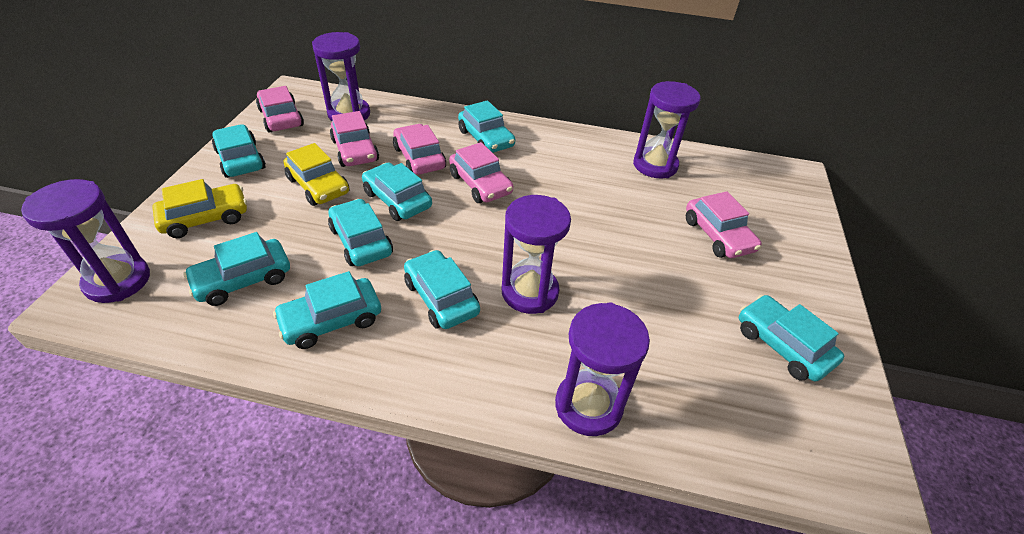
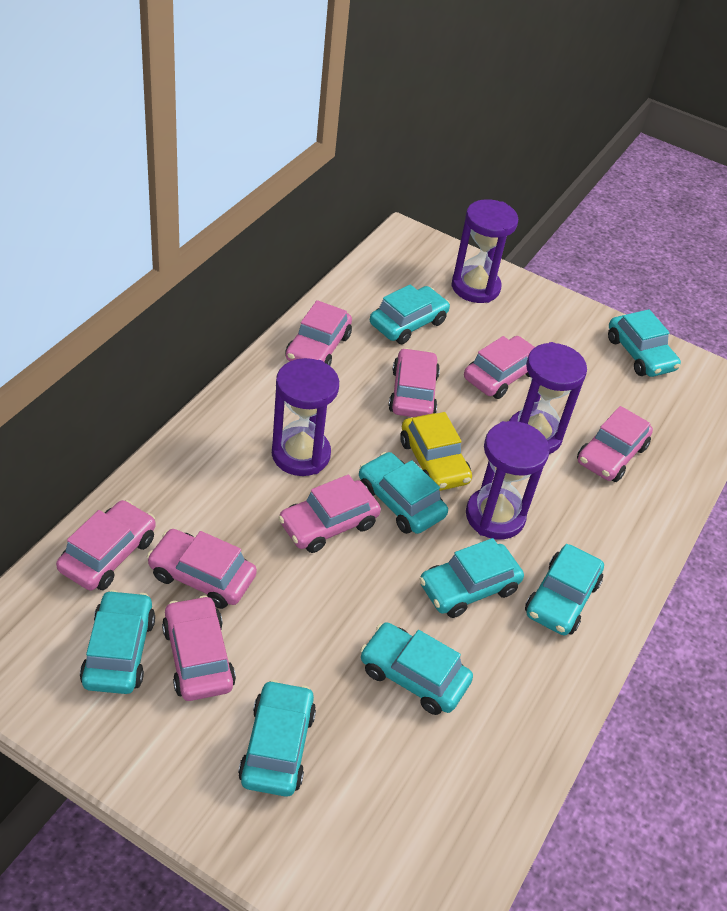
pink car: [256,86,304,133] [330,111,379,167] [393,124,446,175] [449,142,513,203] [686,191,762,258] = 5 -> [56,500,156,591] [147,529,257,609] [162,595,236,701] [278,474,381,553] [285,300,352,366] [388,348,440,417] [464,336,535,399] [577,406,653,482] = 8
purple hourglass: [21,179,150,303] [312,32,370,121] [502,195,571,314] [555,302,650,436] [633,81,701,178] = 5 -> [272,358,339,476] [451,199,518,303] [466,421,550,540] [509,342,587,454] = 4
yellow car: [152,179,247,238] [284,143,350,206] = 2 -> [400,412,472,491] = 1

